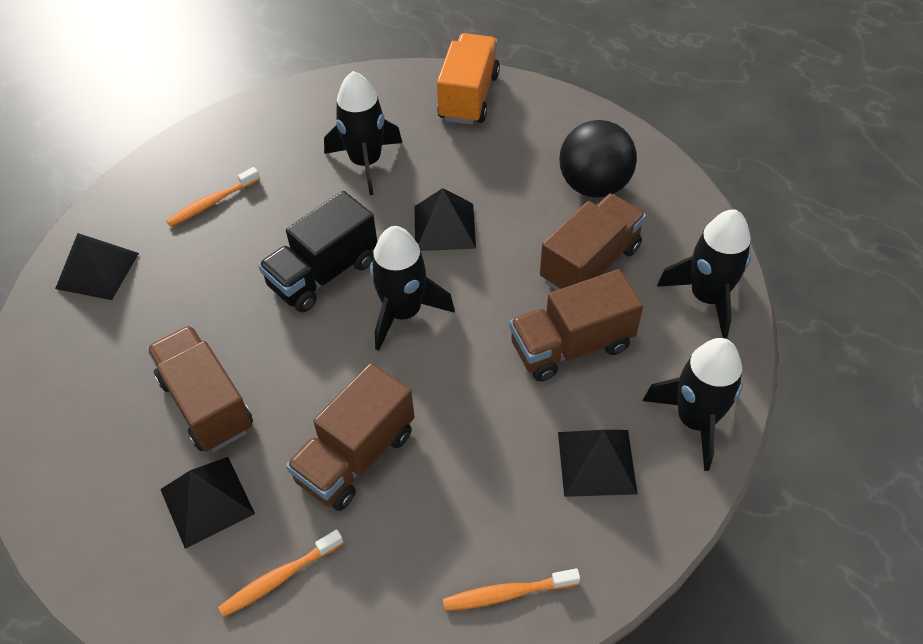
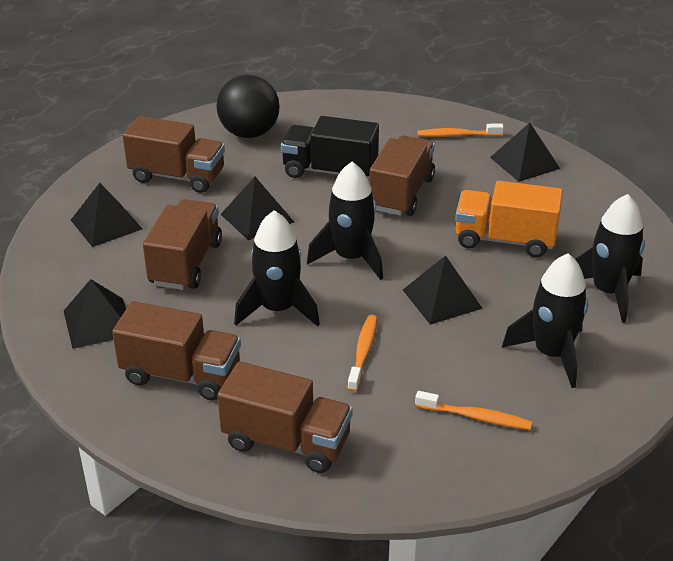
black pyramid: [55,233,139,300] [160,457,255,549] [415,188,476,251] [558,430,637,497] = 4 -> [64,279,126,349] [71,183,142,247] [221,177,294,240] [403,255,483,325] [490,123,560,182] = 5
brown truck: [147,325,253,452] [286,363,414,511] [509,269,643,382] [540,194,646,290] = 4 -> [112,301,241,400] [123,116,225,193] [143,199,222,290] [217,362,353,473] [369,135,435,216] = 5

